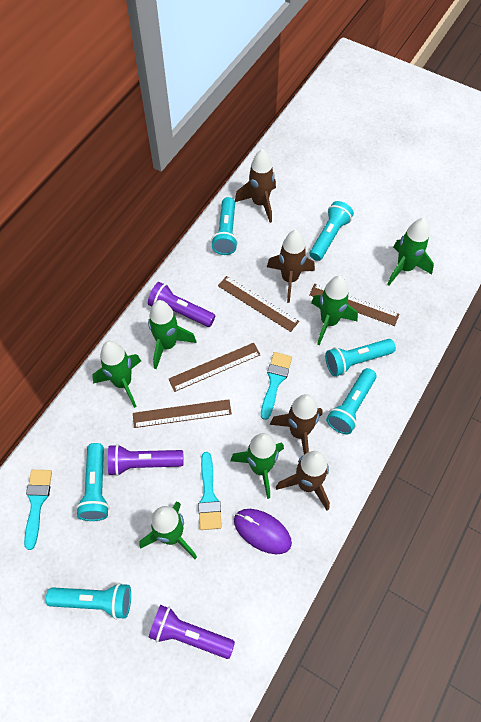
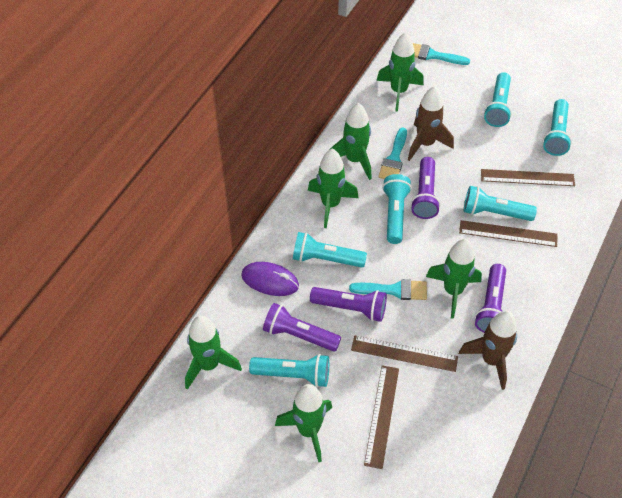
brown rocket: [235,149,276,223] [267,230,315,303] [270,394,322,455] [276,451,330,511] = 4 -> [408,86,454,161] [459,311,517,390] = 2
purple flashlight: [108,444,184,476] [148,282,215,327] [148,605,235,659] = 3 -> [263,303,341,352] [310,287,387,322] [411,157,440,219] [475,264,506,333] = 4

